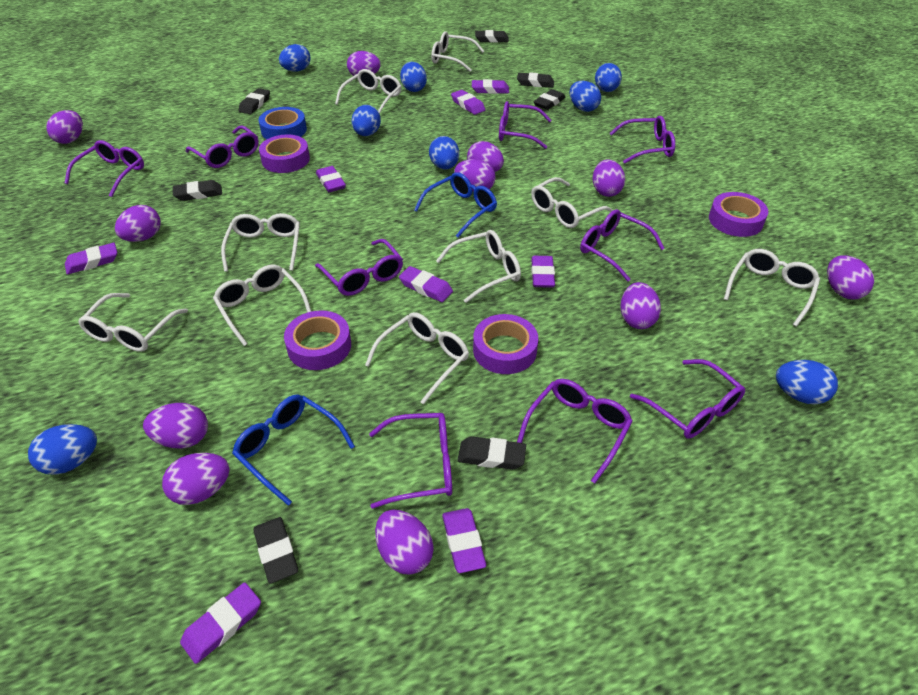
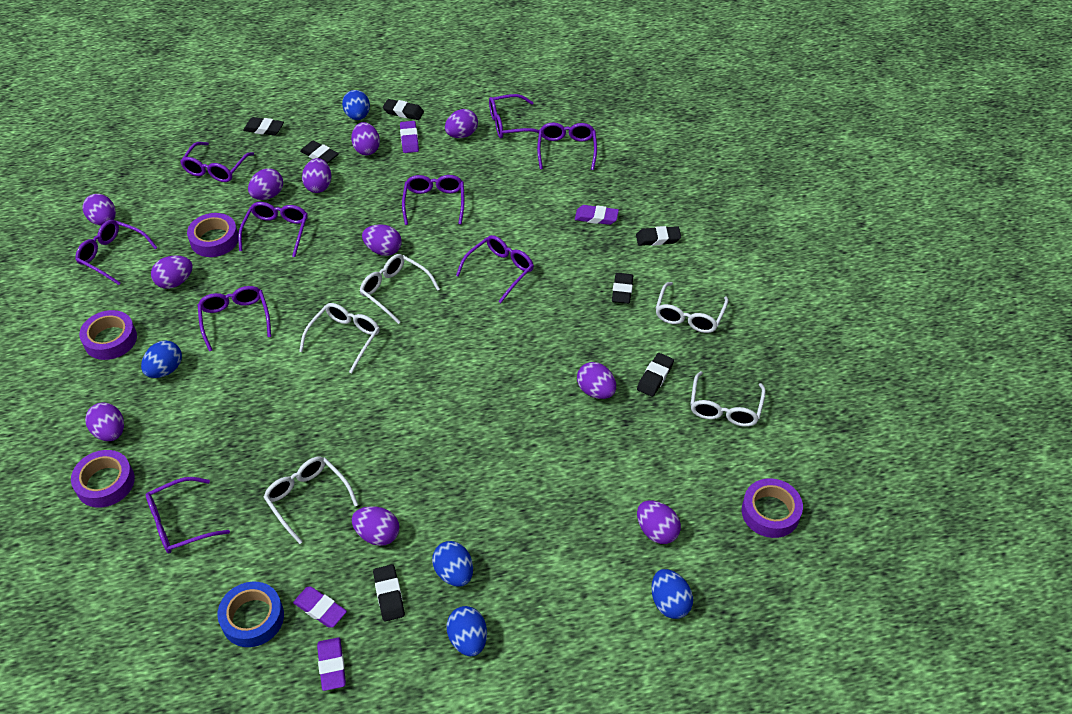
blue egg: [28,424,97,475] [279,44,310,72] [352,105,381,136] [400,62,427,92] [429,136,459,169] [570,81,601,112] [595,63,622,92] [776,360,838,404] = 8 -> [141,341,182,378] [342,90,370,120] [432,541,473,587] [446,606,487,656] [651,569,693,619] = 5
blue glasses: [232,395,355,506] [414,172,497,238] = 2 -> none = 0
purple eraser: [65,243,117,274] [180,582,261,664] [316,166,346,192] [399,266,453,302] [442,508,486,573] [451,90,485,115] [472,79,509,94] [531,256,555,288] = 8 -> [293,586,347,628] [317,637,346,691] [400,121,419,153] [575,205,619,225] = 4
white glasses: [78,293,188,352] [213,264,311,346] [221,213,300,272] [335,69,402,114] [365,312,469,404] [431,31,484,72] [436,230,521,303] [531,177,613,228] [724,249,820,327] = 9 -> [263,456,358,544] [299,303,380,373] [360,254,440,324] [655,282,728,333] [690,371,766,427] = 5

